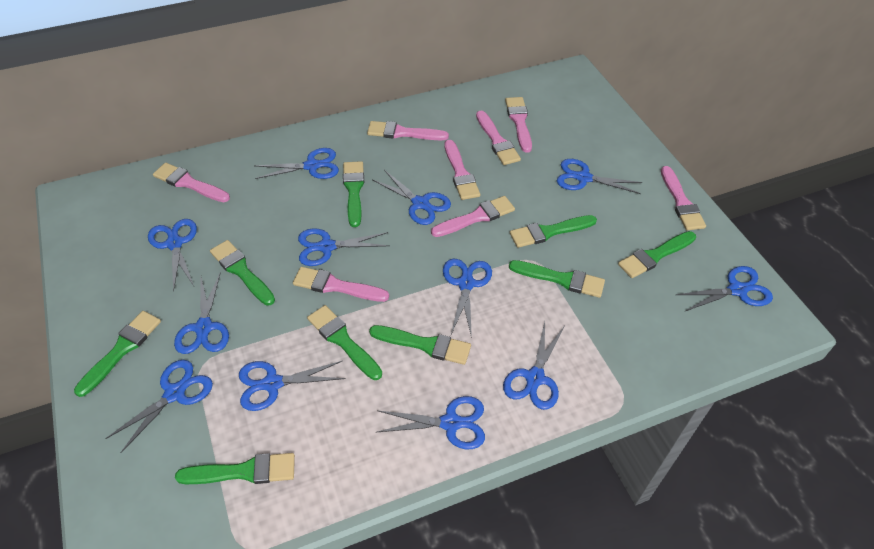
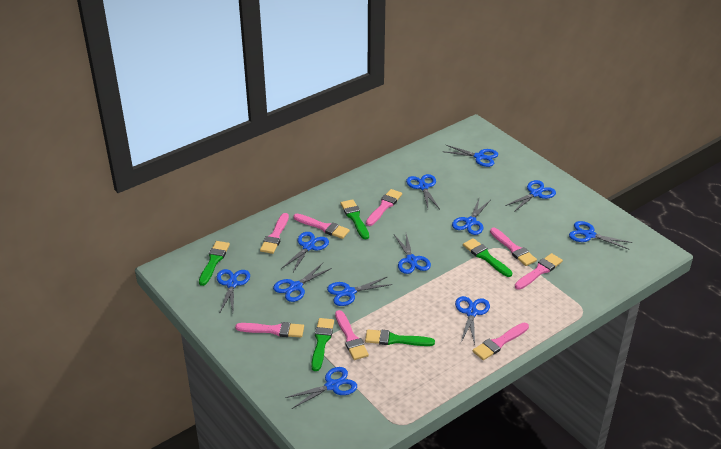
green brush: [74,311,161,397] [175,453,295,484] [210,240,275,305] [307,305,382,380] [343,161,364,227] [369,325,471,365] [509,260,605,298] [510,215,597,248] [618,231,696,278] = 9 -> [199,241,230,286] [311,318,334,371] [341,199,369,240] [365,329,435,346] [463,238,512,277] = 5

